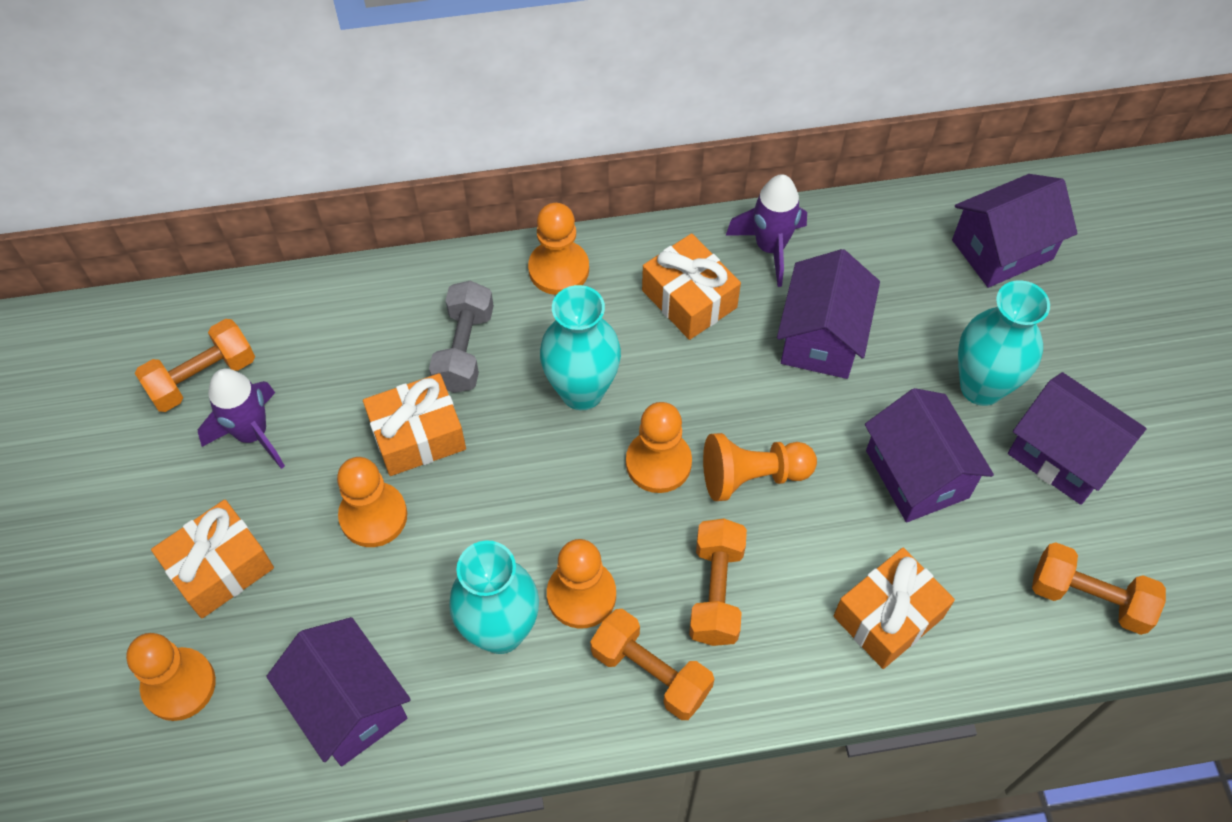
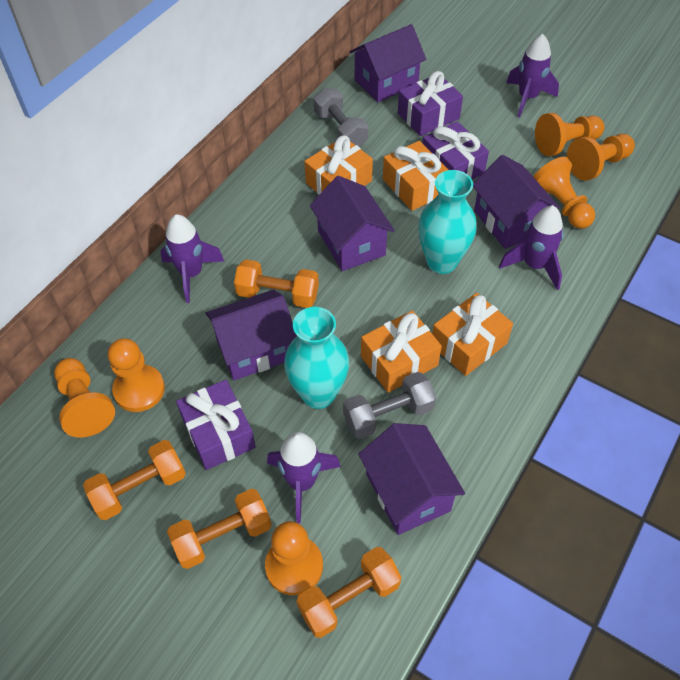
grey dumbbell: [429,281,494,393] = 1 -> [314,87,368,147] [343,372,436,439] = 2
purple gift: none = 0 -> [176,380,256,470] [398,71,463,136] [423,121,489,180] = 3
purple rocket: [198,369,285,469] [726,174,807,287] = 2 -> [160,214,224,303] [267,432,341,524] [499,205,563,290] [506,34,559,117] = 4
turquoise vase: [449,541,539,654] [540,285,621,410] [958,280,1050,406] = 3 -> [284,307,349,409] [418,170,477,274] = 2

